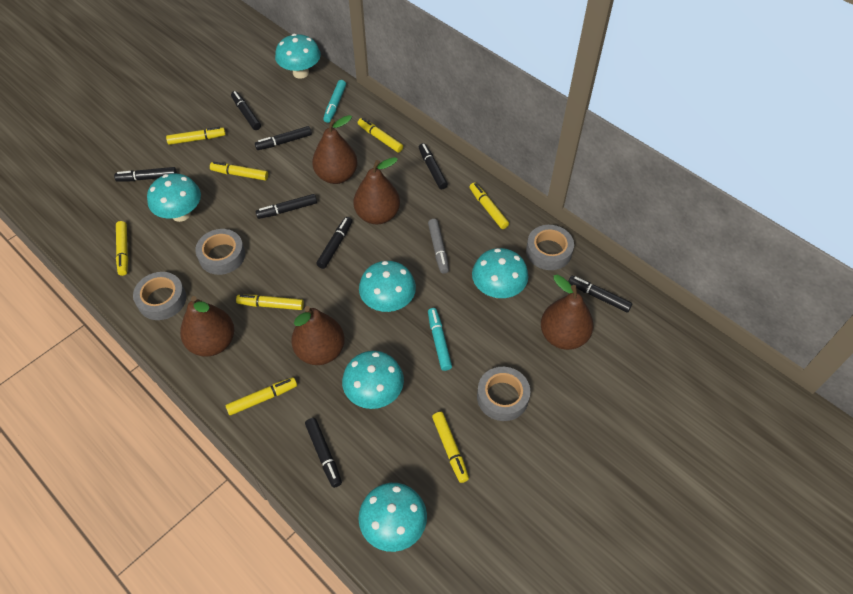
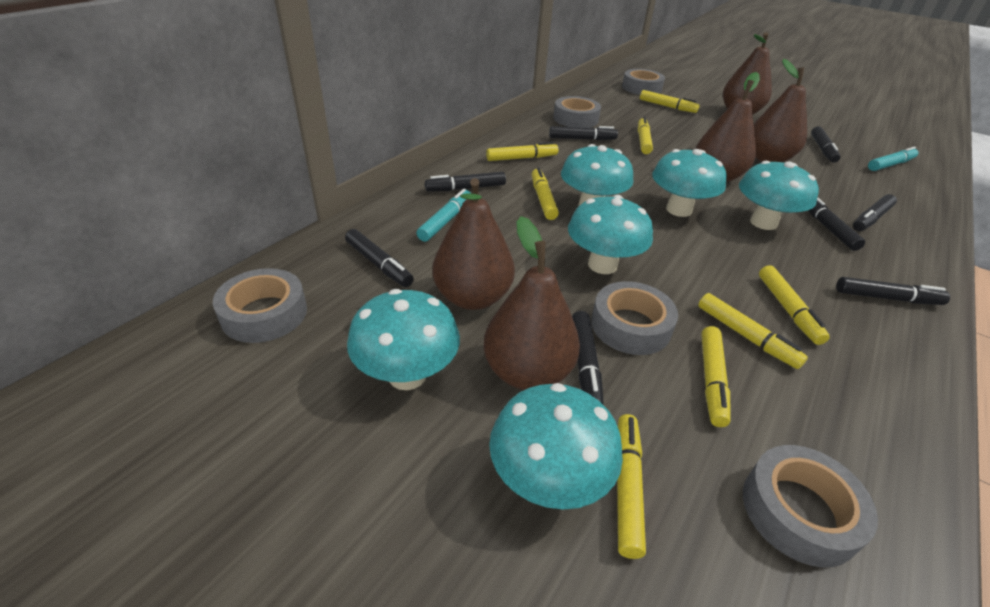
grey marker: [428,219,449,274] = 1 -> none = 0
grey tape: [133,272,186,320] [195,229,245,275] [477,367,530,421] [526,225,574,270] = 4 -> [213,268,307,343] [553,96,601,128] [591,281,678,355] [622,69,665,95] [743,445,878,567] = 5

